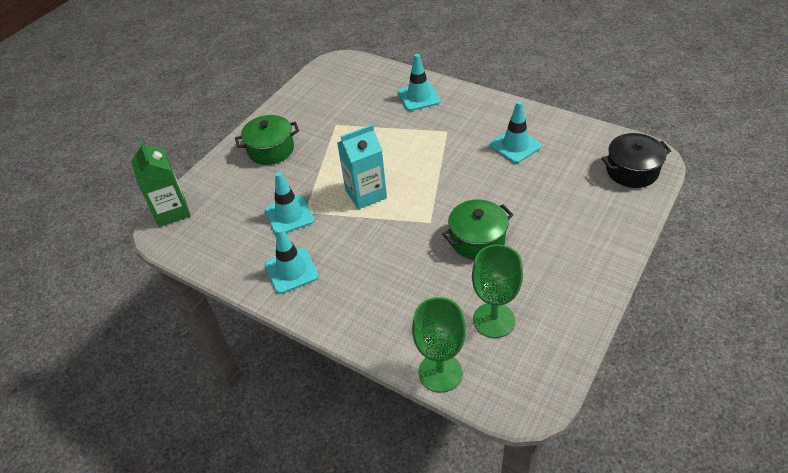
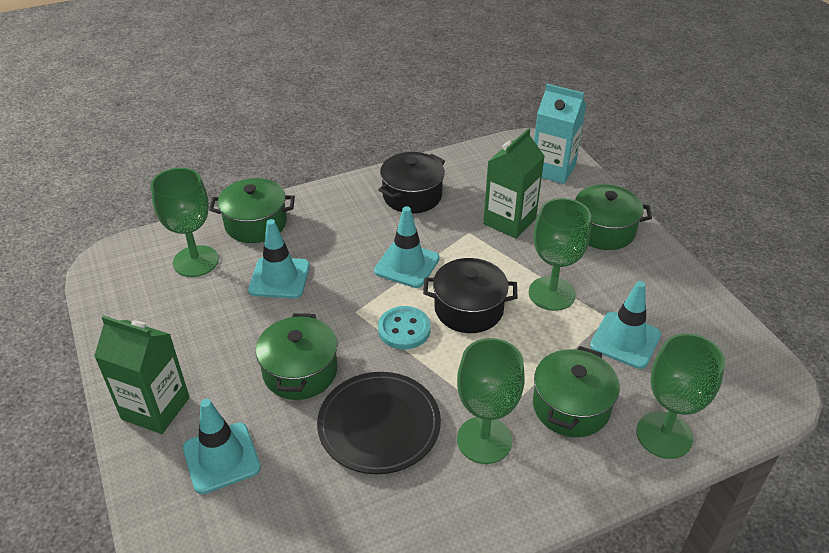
black plate: none = 0 -> [317,372,441,474] = 1
black pot: [602,133,671,188] = 1 -> [378,152,445,213] [423,258,517,333] = 2
green carton: [131,140,191,227] = 1 -> [94,315,190,434] [483,128,545,239] = 2
green goblet: [412,297,466,393] [472,244,523,338] = 2 -> [151,168,219,277] [457,338,525,464] [529,198,591,311] [636,333,725,459] = 4
green pot: [235,115,299,165] [442,199,513,260] = 2 -> [209,178,295,243] [255,313,337,400] [533,346,620,437] [575,184,652,250] = 4
turquoise button: none = 0 -> [378,306,430,349] = 1

